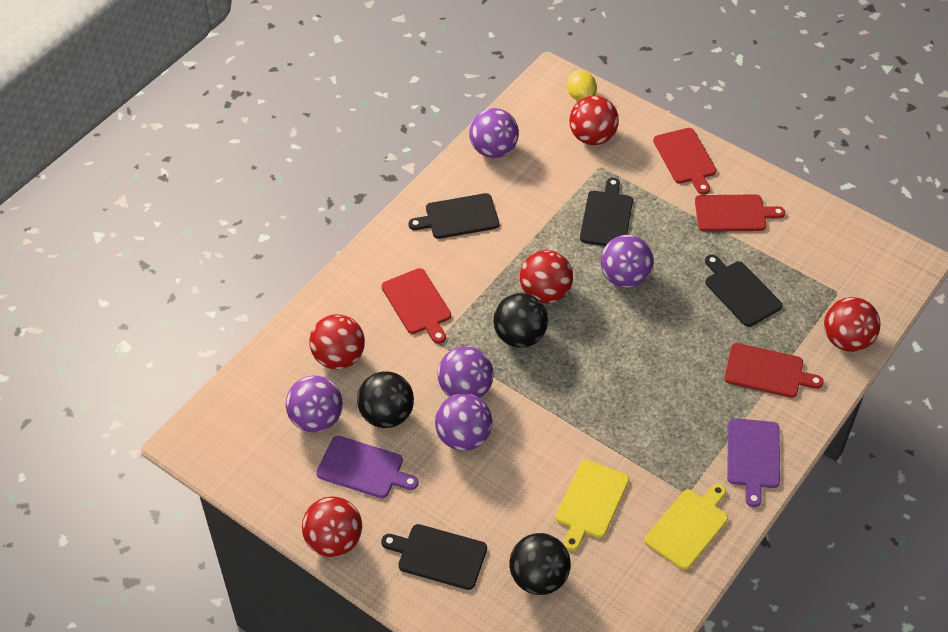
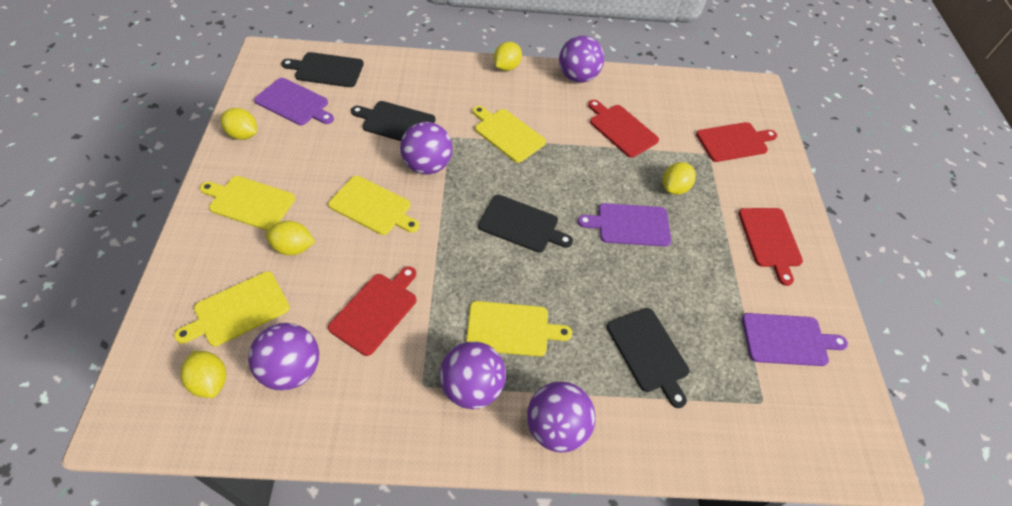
black ball: [357,371,414,428] [493,293,548,348] [509,533,571,595] = 3 -> none = 0
purple cutting board: [316,436,418,498] [727,418,780,507] = 2 -> [254,78,334,125] [578,203,671,247] [742,313,848,366] = 3
red ball: [302,496,362,557] [310,314,365,369] [520,250,573,304] [569,96,619,145] [824,297,881,352] = 5 -> none = 0
yellow cutting board: [556,460,629,551] [645,484,728,570] = 2 -> [174,271,290,346] [200,176,295,231] [328,176,419,235] [466,301,572,356] [473,106,546,163] = 5
yellow lemon: [567,70,597,101] = 1 -> [180,350,226,398] [220,108,257,140] [265,221,315,255] [494,42,522,71] [662,162,696,195] = 5

